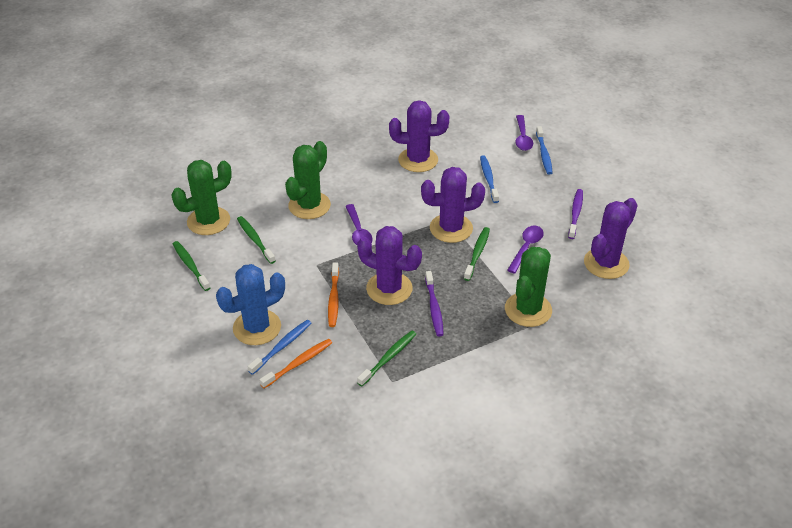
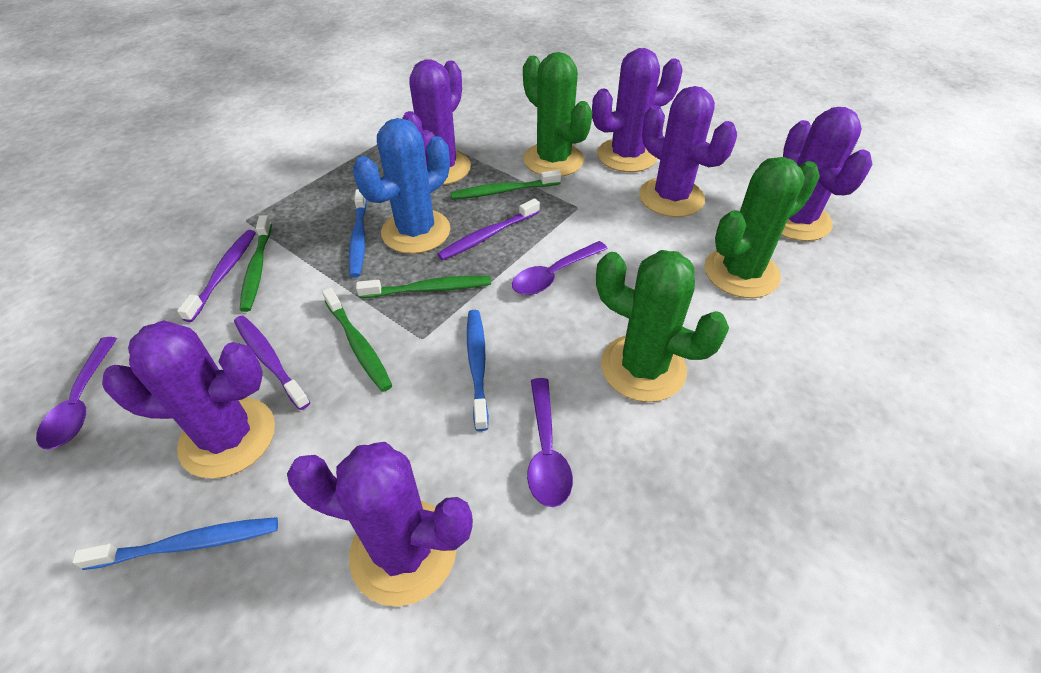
orange toothbrush: [259,339,332,388] [328,263,339,327] = 2 -> none = 0
purple cactus: [357,226,422,305] [389,100,449,172] [421,167,485,243] [584,198,638,279] = 4 -> [102,320,275,478] [287,442,473,606] [402,59,471,185] [592,48,683,172] [639,86,737,217] [781,107,873,241] = 6
purple toothbrush: [425,271,444,336] [568,189,583,239] = 2 -> [177,230,256,322] [234,315,310,410] [437,198,540,260] = 3

